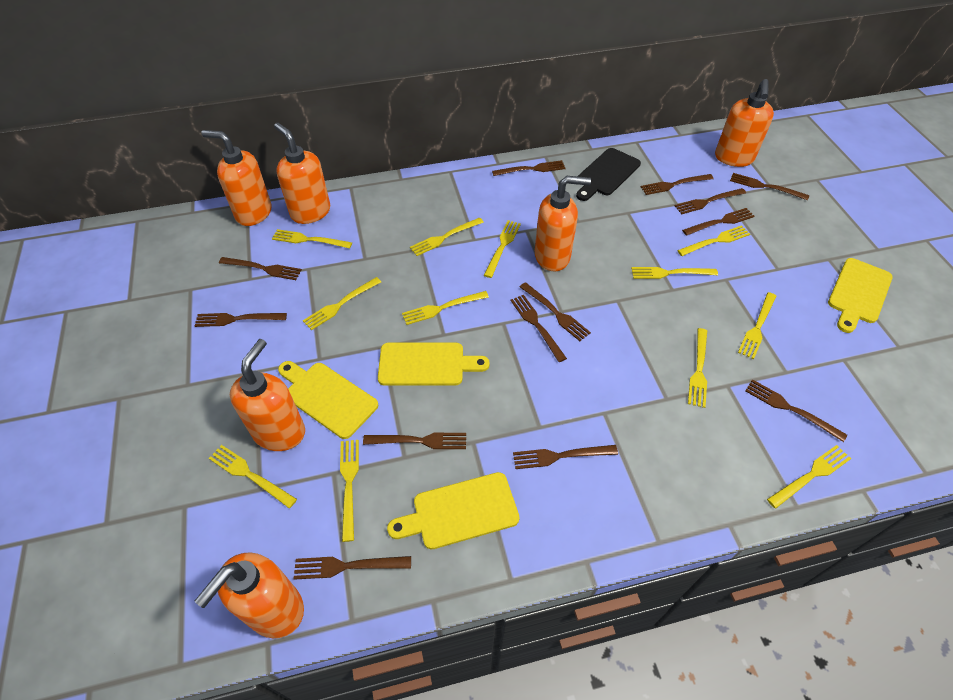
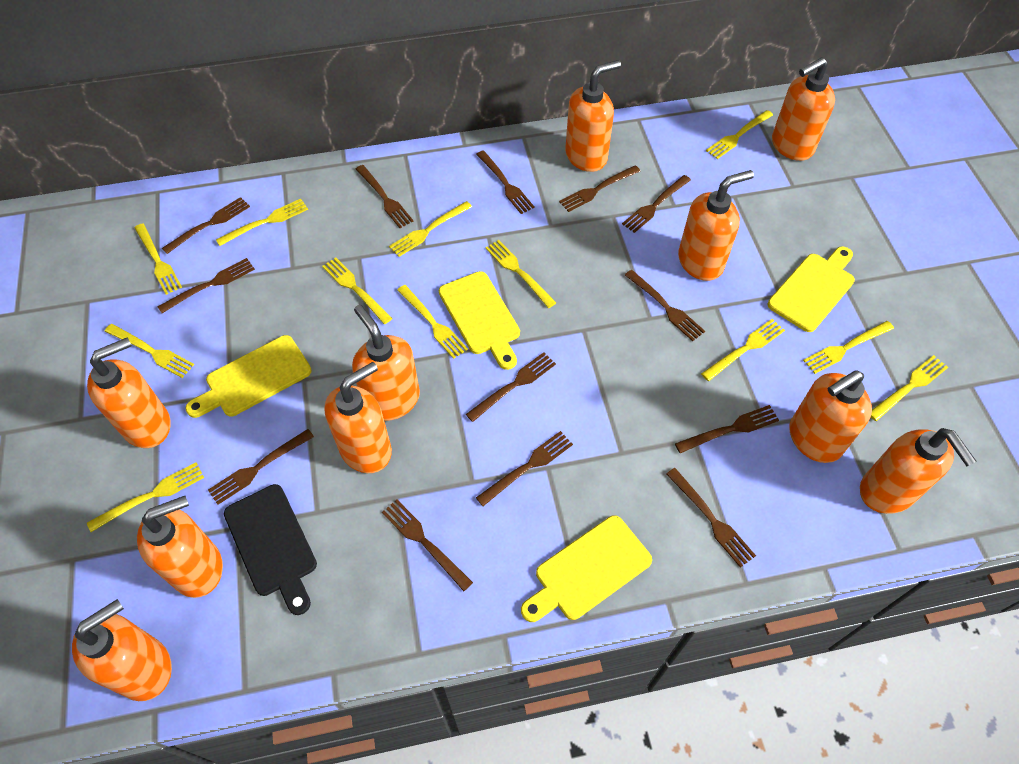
orange soap dispenser: [195,553,304,638] [201,130,272,226] [230,339,305,451] [274,123,330,224] [535,176,591,271] [715,79,774,167] = 6 -> [72,599,172,701] [87,338,171,448] [137,496,223,598] [325,362,392,473] [352,305,420,421] [565,60,621,172] [678,170,754,281] [772,57,835,161] [789,370,872,463] [860,428,976,514] = 10

